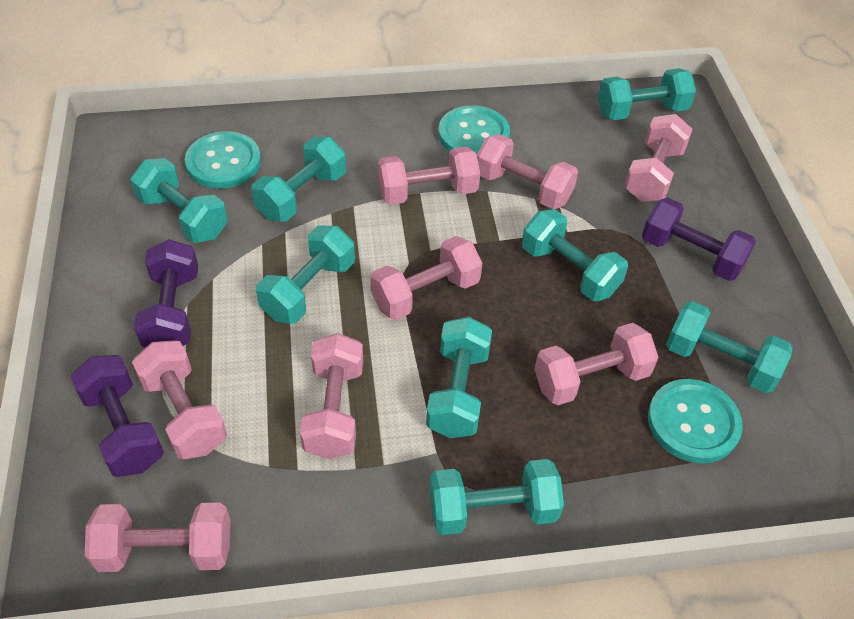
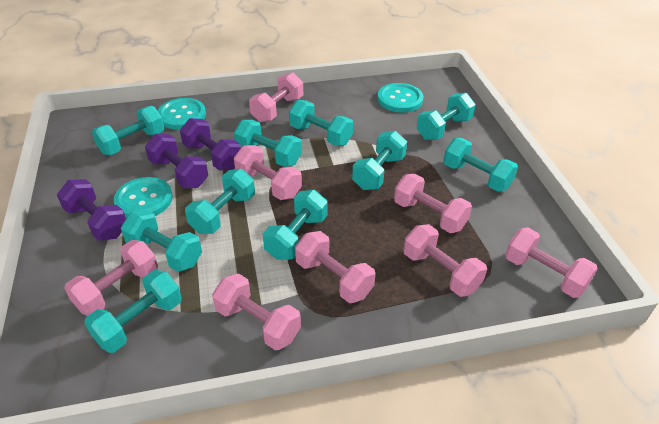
turquoise dumbbell: [130,158,228,243] [251,137,346,222] [256,226,355,324] [426,317,492,438] [430,459,564,535] [522,209,628,301] [598,68,696,120] [666,301,793,393] = 8 -> [84,270,182,353] [92,106,164,155] [121,209,202,272] [185,169,255,234] [234,120,302,167] [263,190,328,260] [289,100,353,146] [352,131,407,190] [417,93,476,140] [443,138,518,192] = 10

